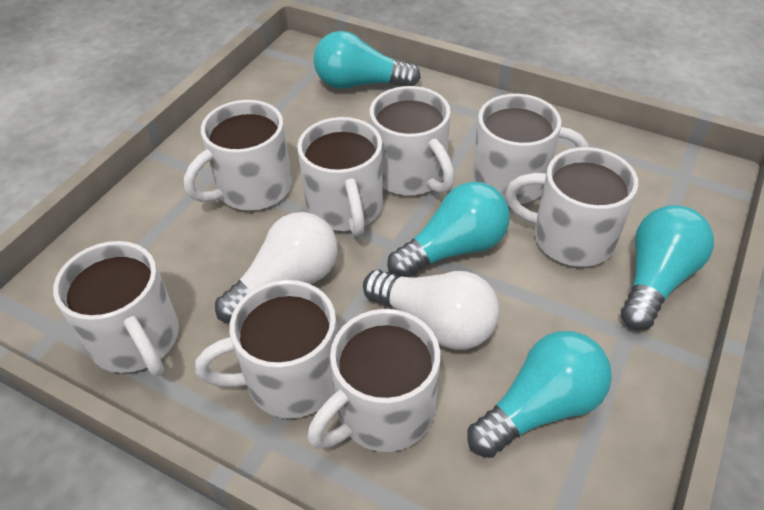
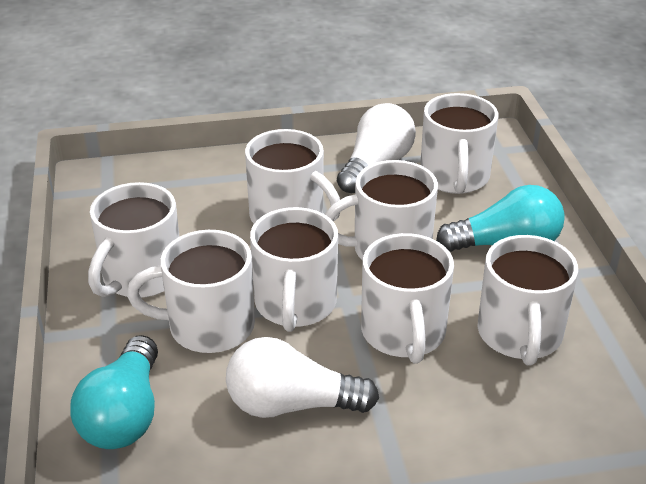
turquoise light bulb: [314,31,421,89] [387,182,510,277] [467,331,612,458] [621,205,714,330] = 4 -> [70,335,158,449] [436,185,565,252] = 2

